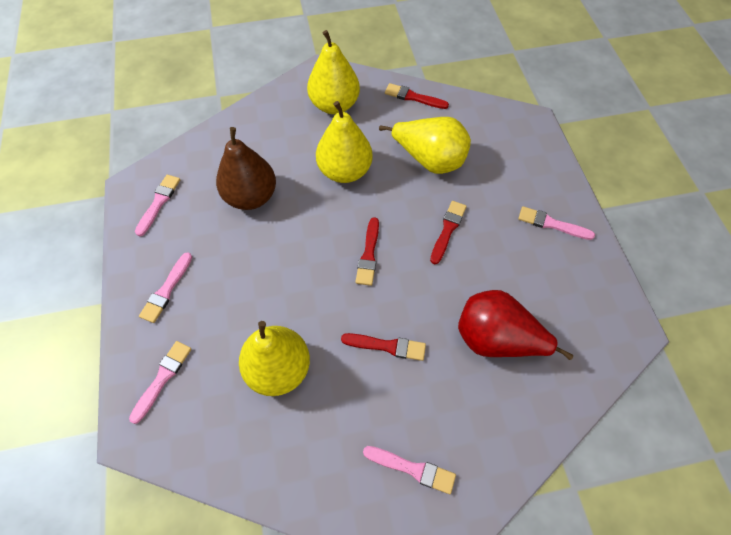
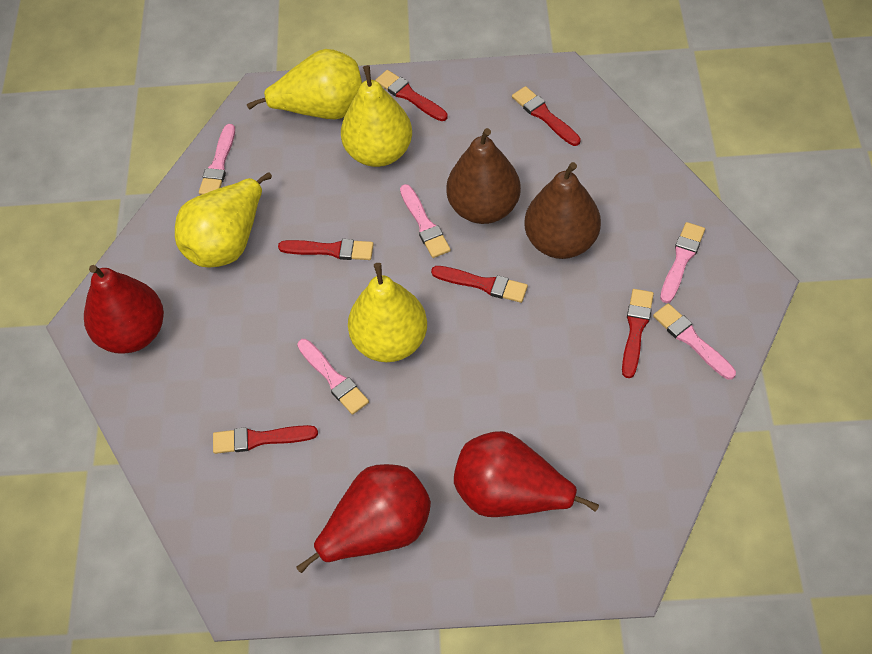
brown pear: [216,127,276,210] = 1 -> [446,128,521,224] [525,162,601,259] = 2
red brush: [341,333,426,361] [355,217,379,286] [385,83,449,109] [430,201,467,264] = 4 -> [213,425,318,454] [278,239,374,260] [375,70,448,121] [431,266,528,303] [512,86,581,146] [622,289,654,378] = 6
red pear: [458,290,573,360] = 1 -> [84,265,164,354] [297,464,431,573] [454,431,599,517] = 3

